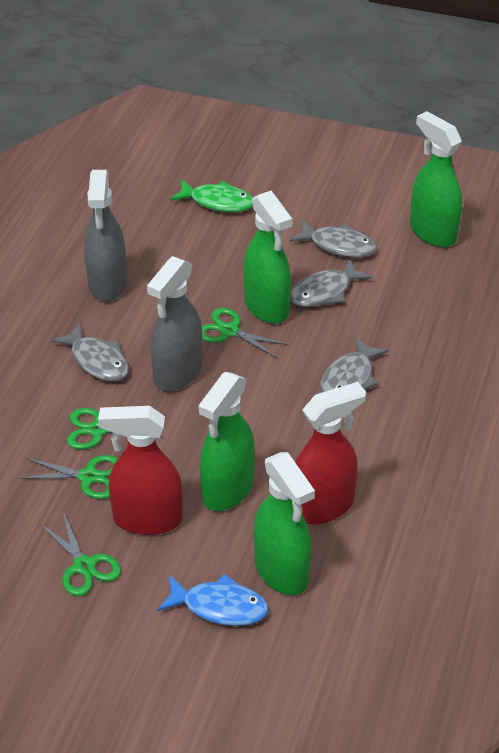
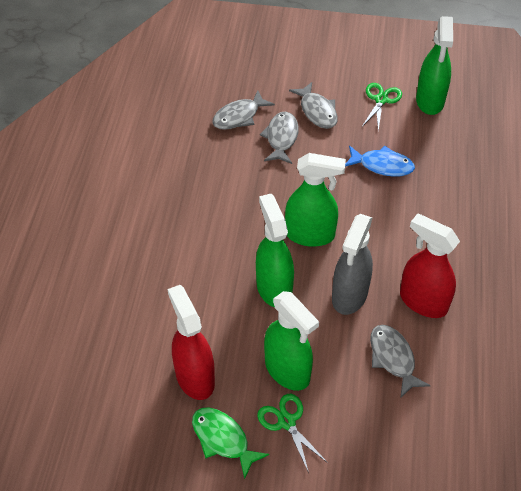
green scissors: [19,455,118,499] [39,512,121,596] [67,408,164,449] [202,308,290,359] = 4 -> [257,394,328,473] [362,83,402,131] = 2
grey spray bottle: [84,170,127,301] [147,256,202,391] = 2 -> [332,214,373,315] = 1

